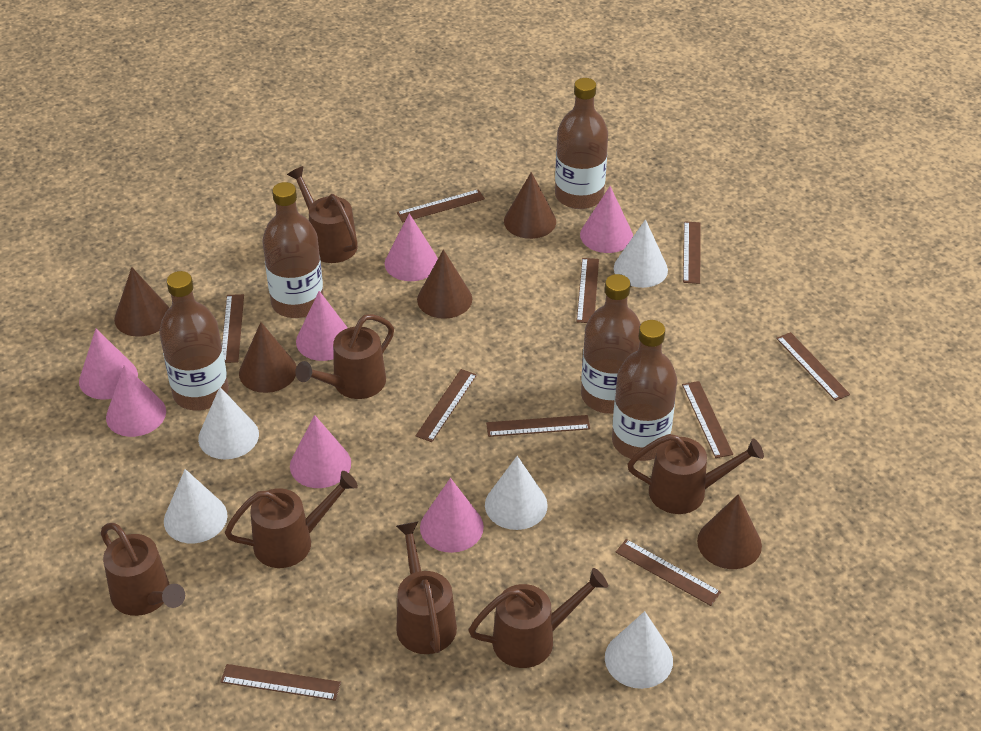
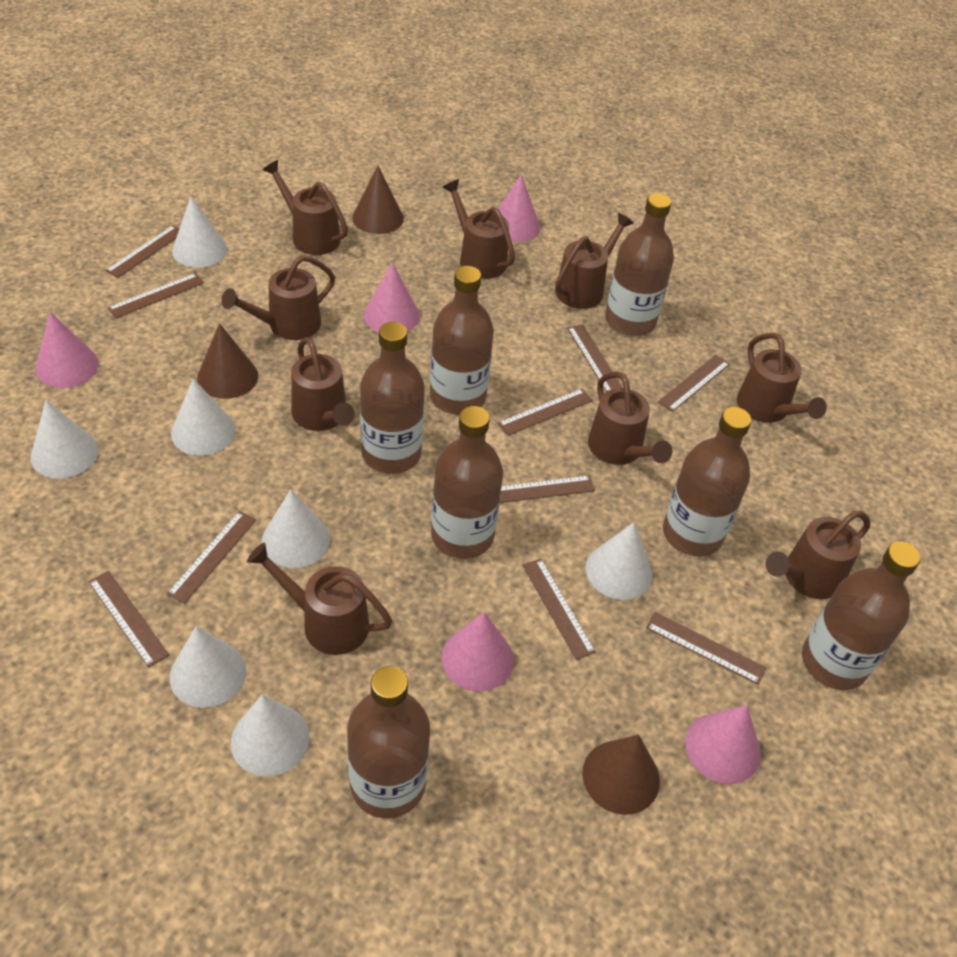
brown bottle: [159,271,229,411] [262,182,324,318] [555,78,608,209] [581,274,641,414] [612,320,677,461] = 5 -> [347,666,430,818] [360,322,424,474] [430,266,494,415] [431,406,503,559] [605,193,674,336] [663,407,751,556] [802,541,921,690] = 7
brown cone: [114,267,169,337] [239,322,297,393] [417,249,472,319] [504,172,556,239] [697,494,762,569] = 5 -> [197,323,258,399] [352,166,404,234] [583,735,660,815] = 3
brown watering can: [101,523,185,616] [225,471,358,568] [287,166,358,263] [295,314,394,399] [396,521,457,654] [469,568,608,668] [627,434,764,514] = 7 -> [221,255,335,340] [247,543,392,655] [263,160,348,255] [291,337,355,431] [442,179,515,279] [555,213,634,309] [588,372,672,465] [737,333,827,423] [765,511,870,599] = 9
pink cone: [79,329,138,400] [106,365,166,437] [290,415,351,488] [296,291,348,361] [385,213,438,281] [420,478,484,553] [580,186,633,253] = 7 -> [35,312,99,388] [364,262,420,332] [441,612,514,692] [498,174,540,242] [685,705,761,784] = 5
white cone: [164,469,228,543] [198,387,259,459] [485,456,548,530] [605,611,673,689] [614,219,668,288] = 5 -> [31,400,98,479] [170,626,246,708] [171,378,235,456] [172,197,227,268] [231,695,310,777] [262,489,330,568] [585,522,653,600] = 7

